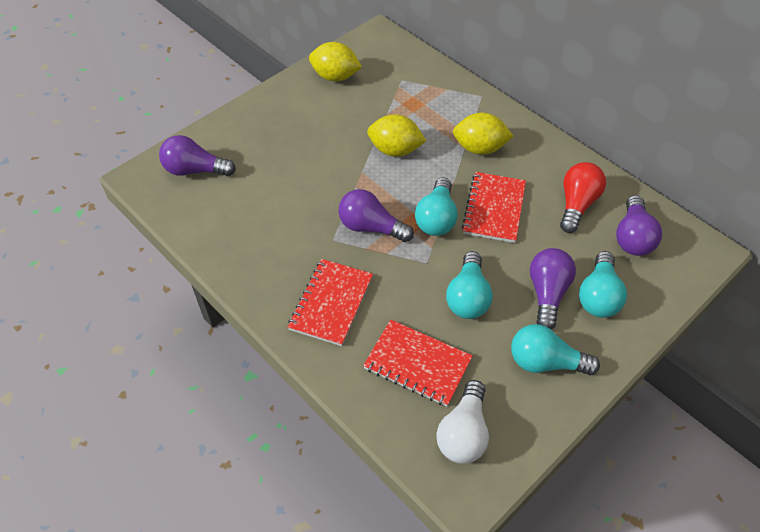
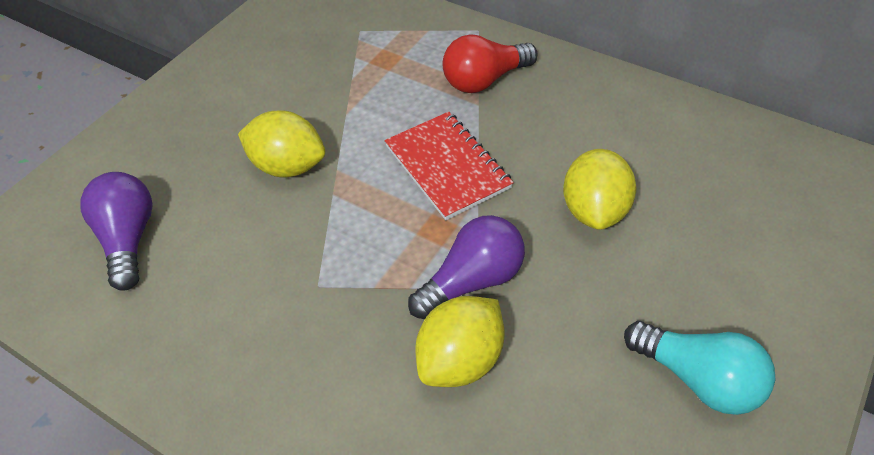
purple light bulb: [159,135,236,176] [338,189,414,242] [530,248,576,329] [616,195,662,256] = 4 -> [80,172,152,291] [408,215,525,319] = 2
red notebook: [288,259,373,346] [363,320,473,406] [462,172,526,243] = 3 -> [385,112,514,220] = 1
turquoise light bulb: [415,177,458,236] [446,251,493,319] [511,324,600,375] [579,251,627,318] = 4 -> [624,321,775,415] = 1
white light bulb: [436,380,489,464] = 1 -> none = 0

